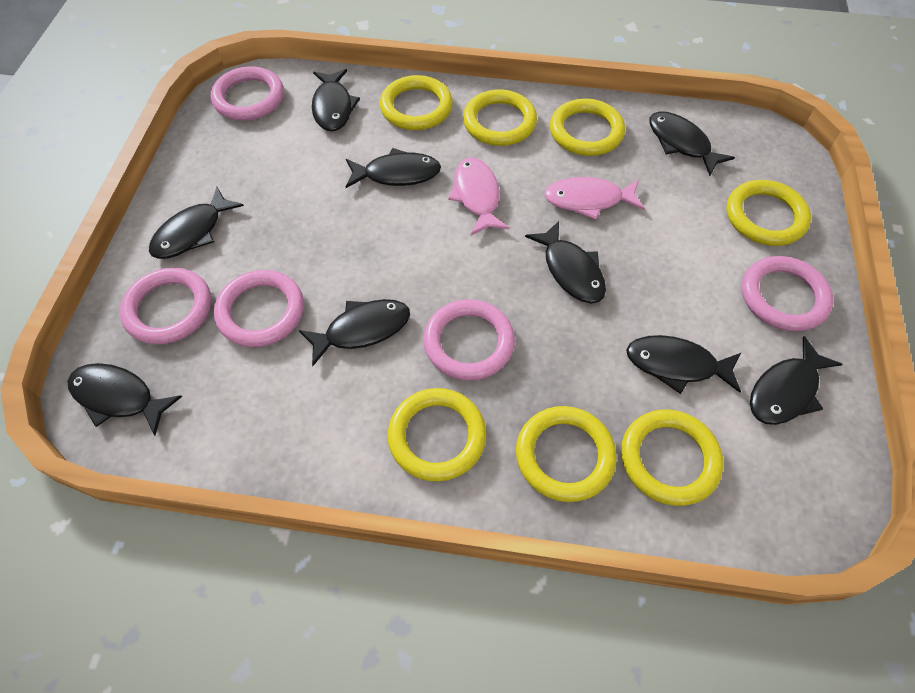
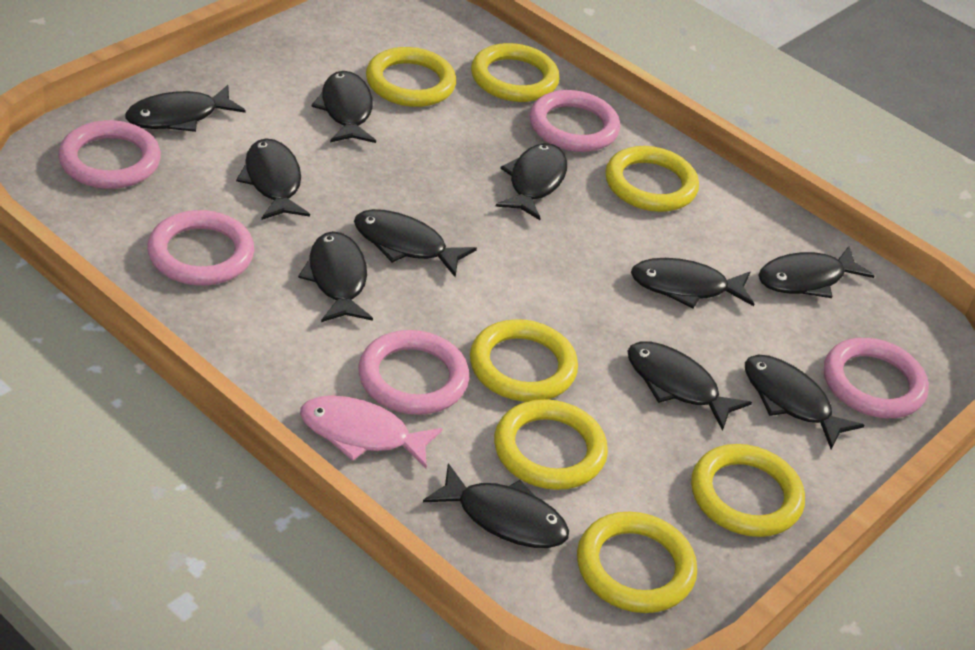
black fish: [67,363,182,435] [149,187,244,259] [299,299,410,366] [312,69,360,131] [346,148,441,188] [525,221,606,303] [626,335,741,394] [649,111,735,176] [750,336,842,425] = 9 -> [125,85,246,132] [236,138,310,220] [298,231,373,322] [311,71,376,143] [354,209,477,277] [423,463,569,548] [496,143,567,220] [627,341,752,431] [631,258,754,308] [745,355,865,449] [758,246,874,298] = 11
pink fish: [448,158,509,235] [544,177,645,220] = 2 -> [300,395,443,469] = 1

